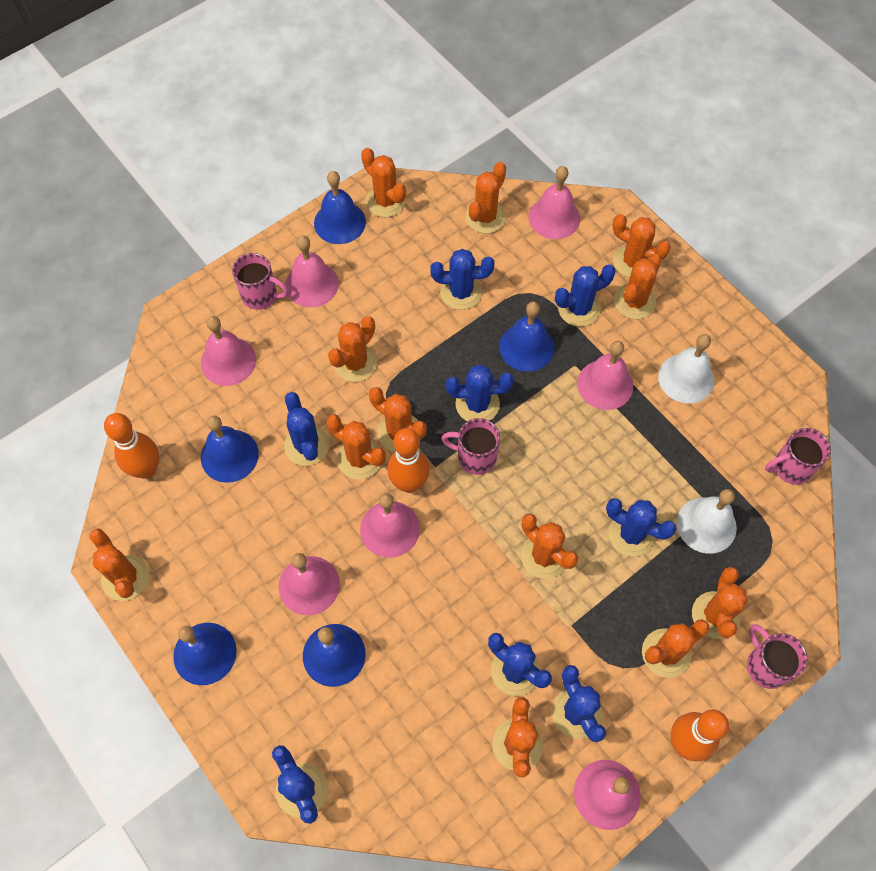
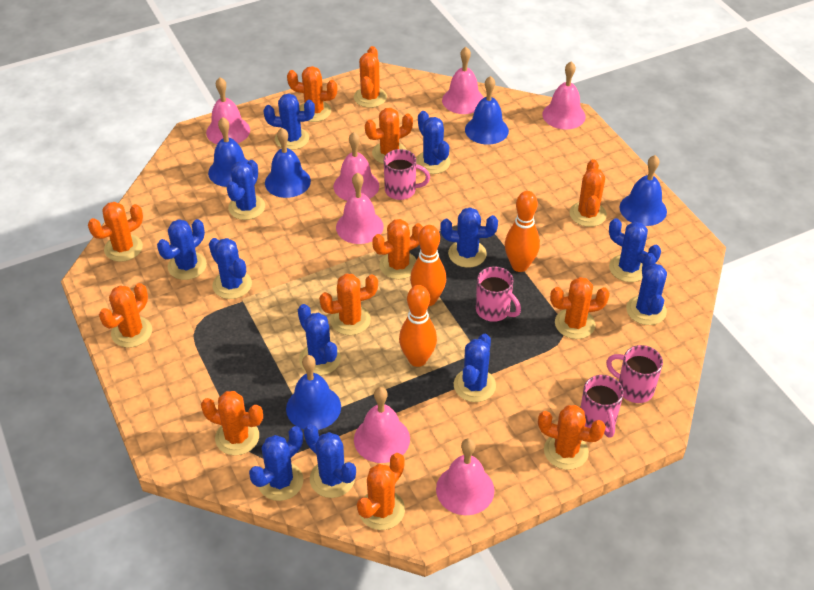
blue cactus: [272,745,328,824] [284,392,330,466] [430,249,494,310] [446,364,514,421] [488,633,552,696] [552,665,606,742] [555,264,616,327] [606,498,677,557] = 8 -> [157,219,207,280] [209,238,252,299] [227,160,265,220] [249,426,303,501] [264,93,315,150] [298,304,341,375] [304,424,356,498] [416,111,450,174] [440,207,498,268] [454,334,496,402] [609,218,661,282] [626,253,667,325] = 12
white bell: [658,334,714,403] [677,489,737,554] = 2 -> none = 0

